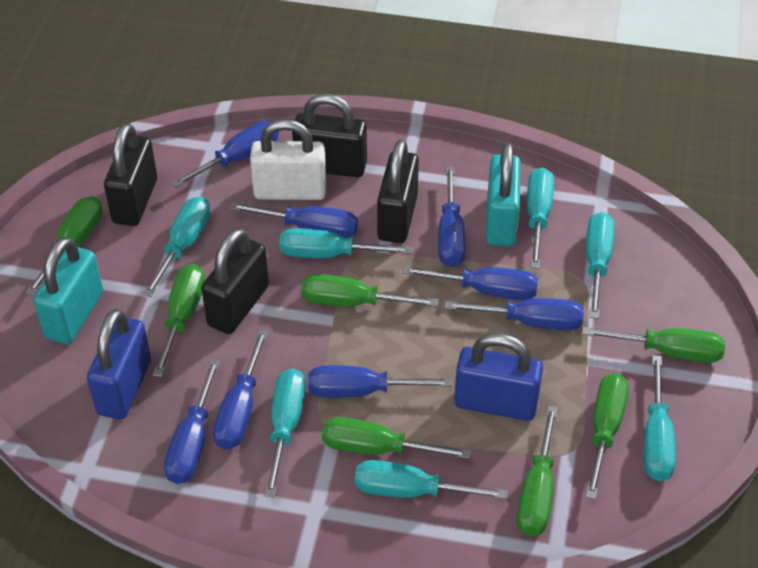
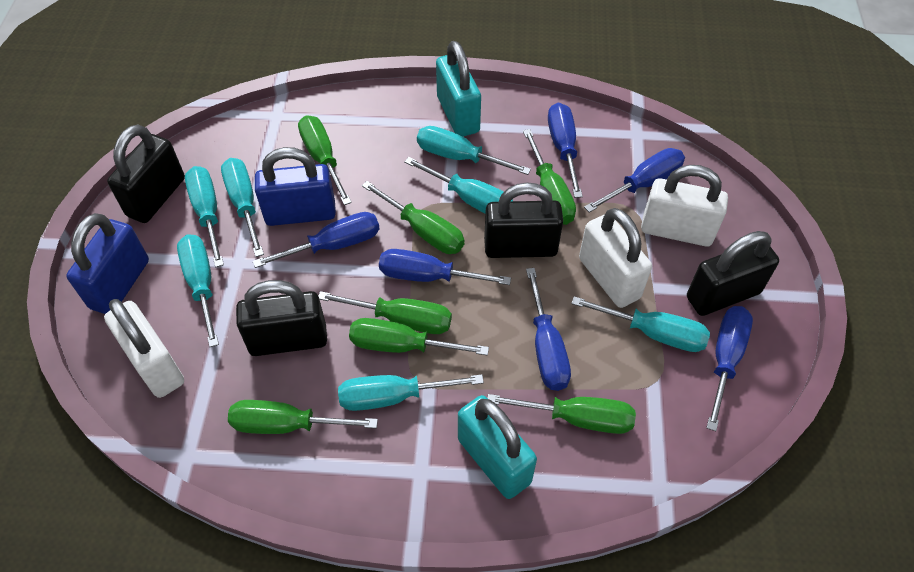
blue screwdriver: [164,359,220,484] [171,121,279,188] [213,329,268,450] [229,202,358,238] [308,365,453,398] [402,266,538,300] [438,166,466,267] [445,298,584,330] = 8 -> [253,212,379,268] [379,249,511,285] [526,268,571,391] [548,103,583,198] [584,148,685,213] [706,306,753,431] = 6
white padlock: [250,119,326,200] = 1 -> [104,299,184,398] [579,208,652,308] [641,165,728,247] = 3

